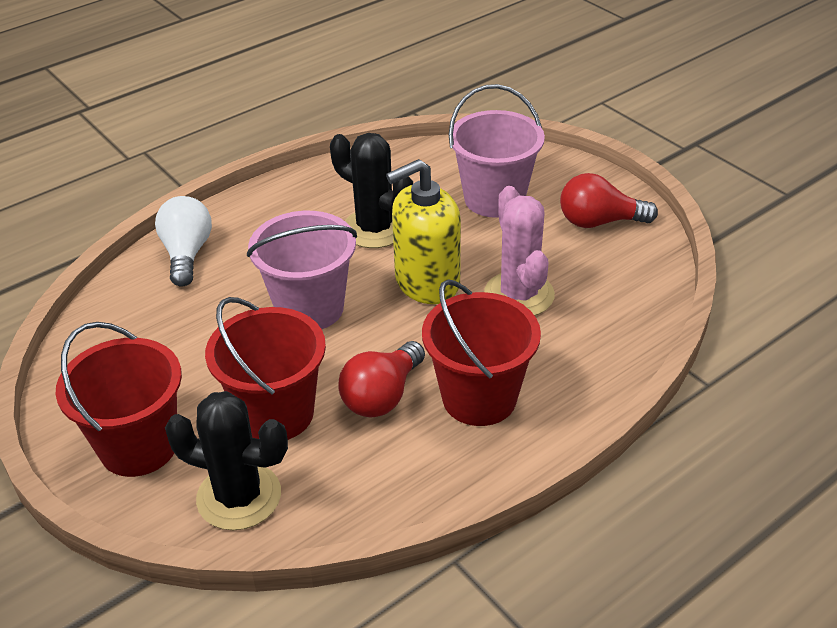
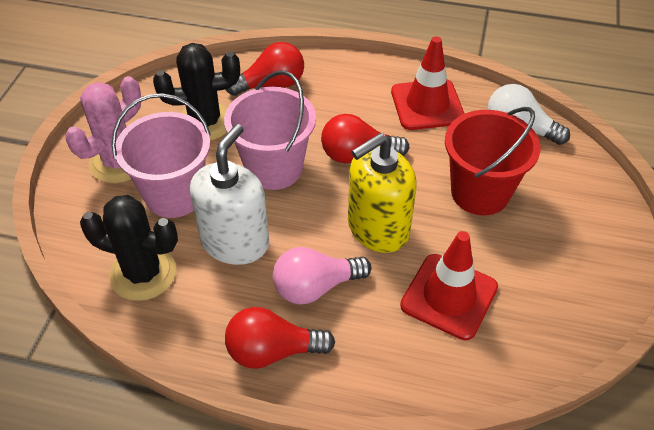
pink light bulb: none = 0 -> [273,247,371,305] = 1
red bucket: [56,322,182,477] [205,297,326,440] [422,279,541,426] = 3 -> [445,107,540,215] = 1
red light bulb: [339,341,425,418] [560,173,658,228] = 2 -> [225,42,304,96] [225,307,335,369] [321,114,409,163] = 3
red traffic cone: none = 0 -> [391,36,465,130] [400,231,498,340] = 2
white soap dispenser: none = 0 -> [190,124,269,265] = 1

